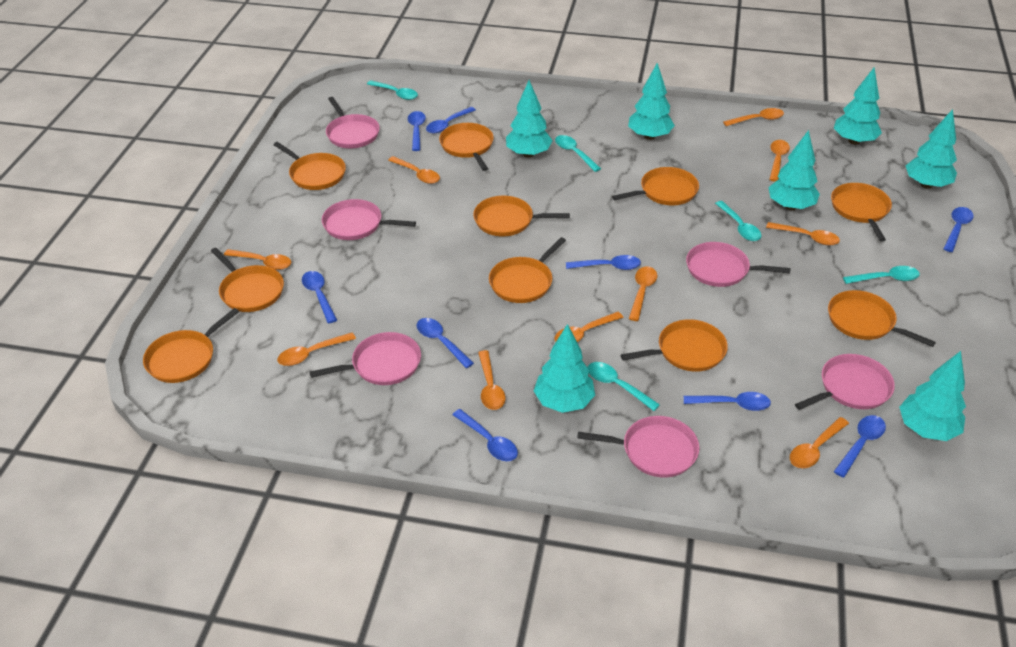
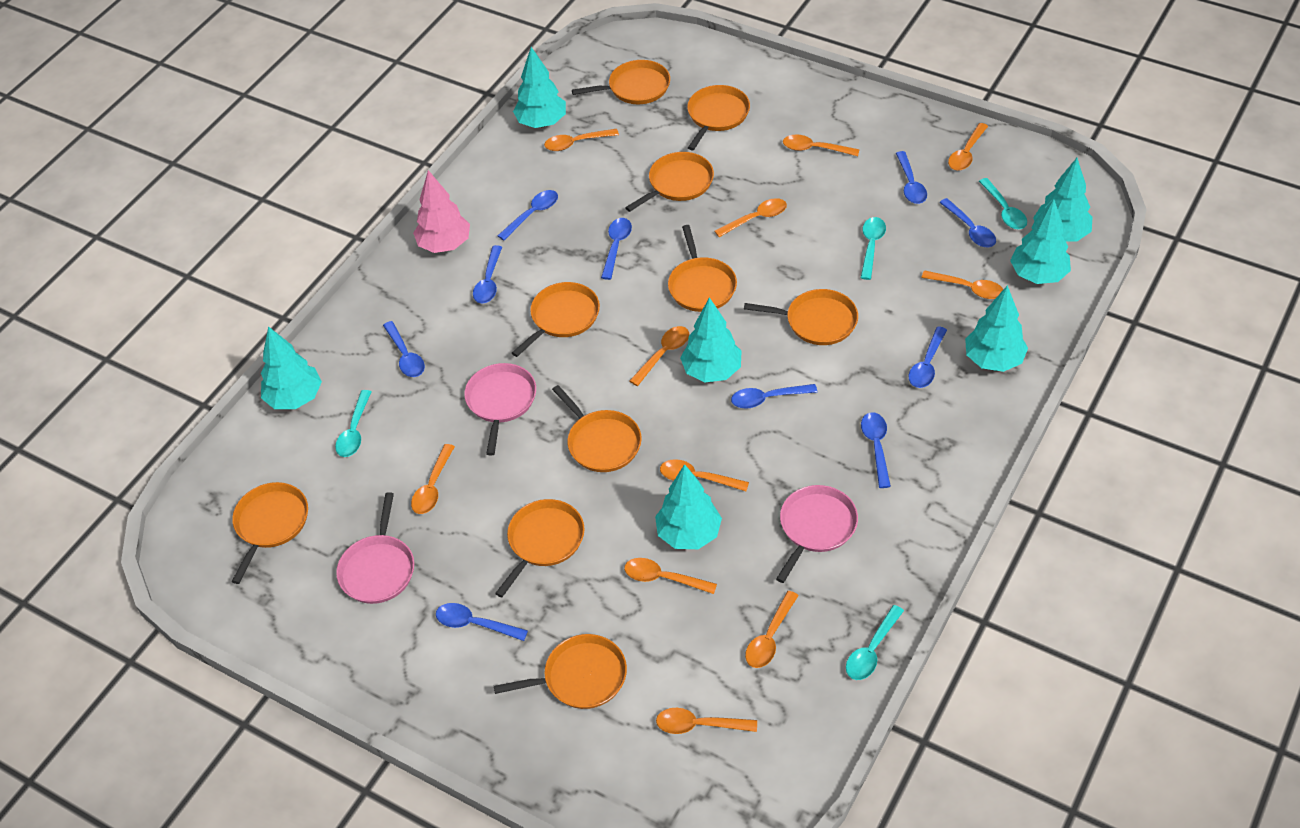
blue spoon: [302,271,337,324] [408,111,426,151] [417,318,474,368] [426,107,476,133] [452,409,518,461] [566,255,641,270] [684,392,771,411] [834,415,886,478] [943,207,974,252] = 9 -> [383,321,425,377] [436,603,528,641] [473,245,502,303] [498,190,558,240] [601,218,632,280] [731,384,817,409] [861,412,891,488] [896,151,927,204] [909,326,947,388] [939,198,996,247] = 10
orange spoon: [224,249,291,270] [277,333,356,366] [388,156,440,184] [478,350,506,410] [555,312,624,342] [629,266,657,321] [723,108,784,126] [766,222,840,245] [769,140,790,182] [790,417,849,468] = 10 -> [411,444,455,514] [544,129,619,151] [624,558,717,594] [630,326,689,386] [656,708,757,734] [660,459,749,491] [715,198,787,237] [745,591,799,668] [783,135,860,156] [921,270,1003,299] [948,123,988,171] = 11
pink pan: [310,332,421,385] [322,199,416,240] [326,97,380,148] [577,416,699,478] [686,242,791,287] [795,354,895,410] = 6 -> [336,492,414,604] [464,363,536,456] [776,485,858,583] = 3
pink tree: none = 0 -> [413,170,470,253] = 1
turquoise spoon: [367,80,418,100] [555,135,601,172] [588,362,660,411] [715,201,761,241] [843,266,920,284] = 5 -> [335,390,371,457] [846,605,904,680] [861,217,886,280] [979,178,1027,229] = 4

